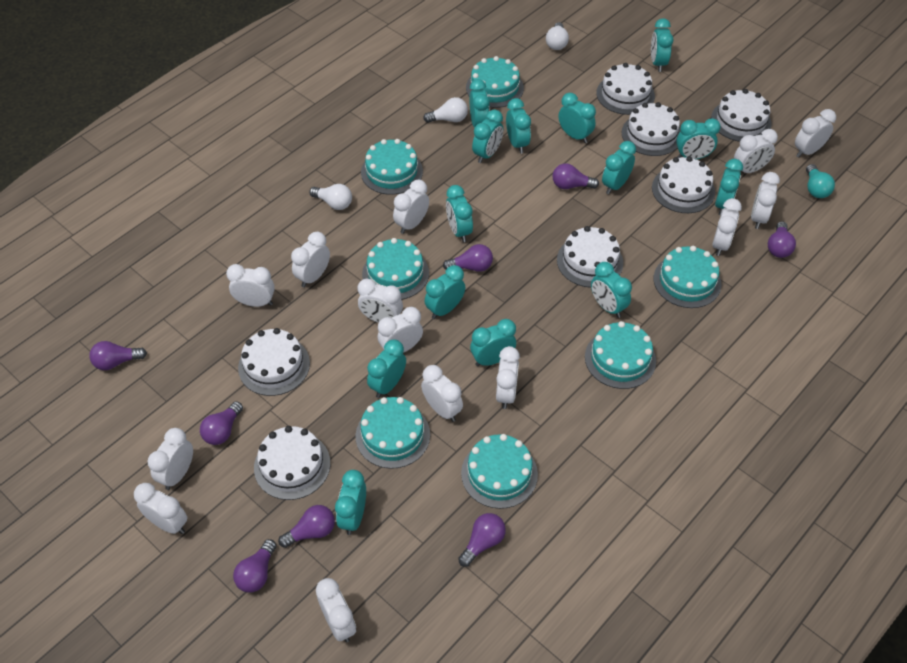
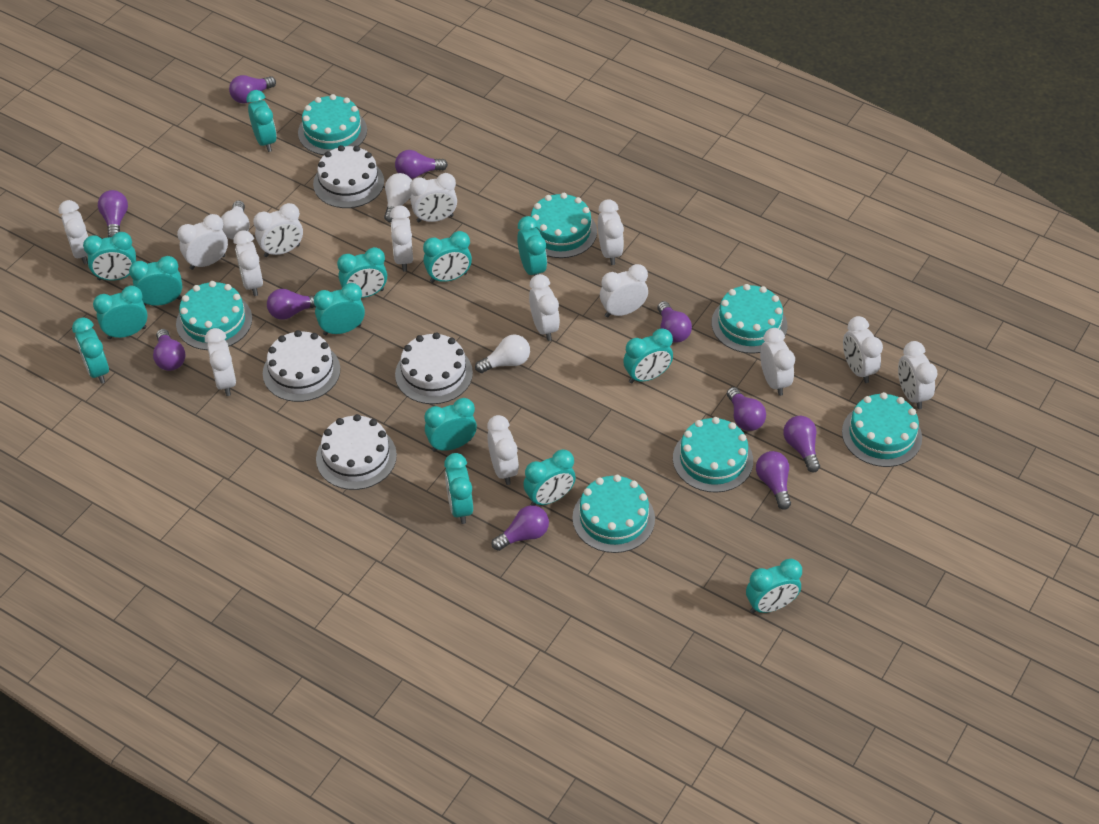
purple light bulb: [89,341,147,370] [200,401,243,445] [233,539,276,592] [278,505,335,548] [443,244,493,272] [458,513,506,567] [552,163,599,189] [768,221,796,258] = 8 -> [98,190,128,237] [153,329,185,371] [229,75,276,103] [267,289,316,320] [395,150,448,179] [492,505,549,551] [657,301,692,343] [727,387,766,431] [756,451,791,510] [783,416,820,473] = 10
turquoise light bulb: [806,164,835,198] = 1 -> none = 0
white cake: [238,328,310,396] [254,426,330,500] [557,226,623,288] [596,63,655,115] [621,102,681,156] [652,156,715,213] [711,89,772,142] = 7 -> [263,330,340,402] [313,145,384,208] [316,414,397,490] [395,332,473,404] = 4

